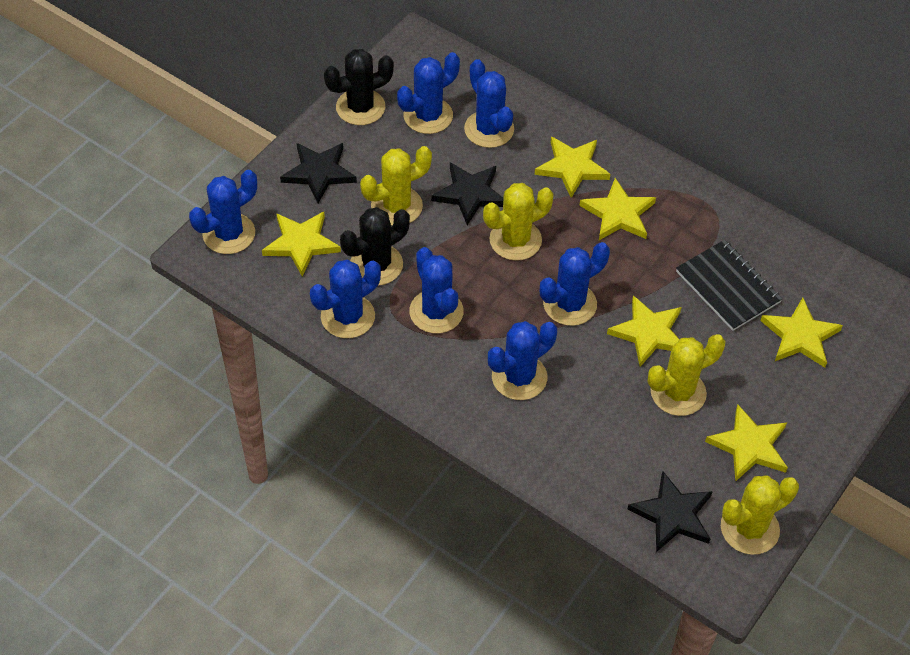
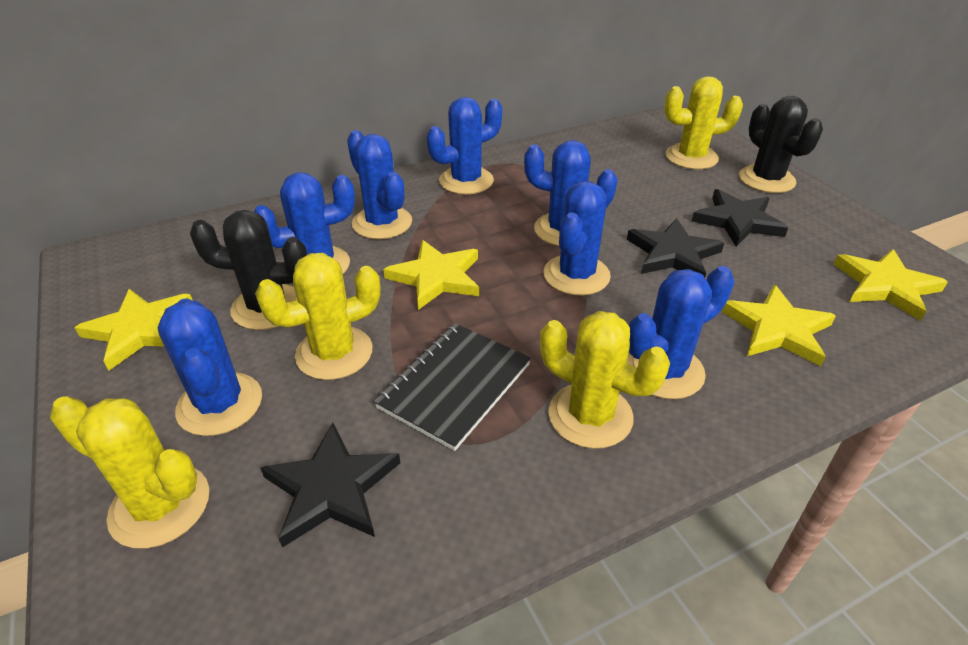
yellow star: [262,212,341,276] [534,137,610,198] [579,178,656,240] [607,295,682,367] [705,405,788,482] [760,298,843,368] = 6 -> [74,289,193,371] [383,240,479,310] [721,285,836,366] [834,249,948,321] = 4

